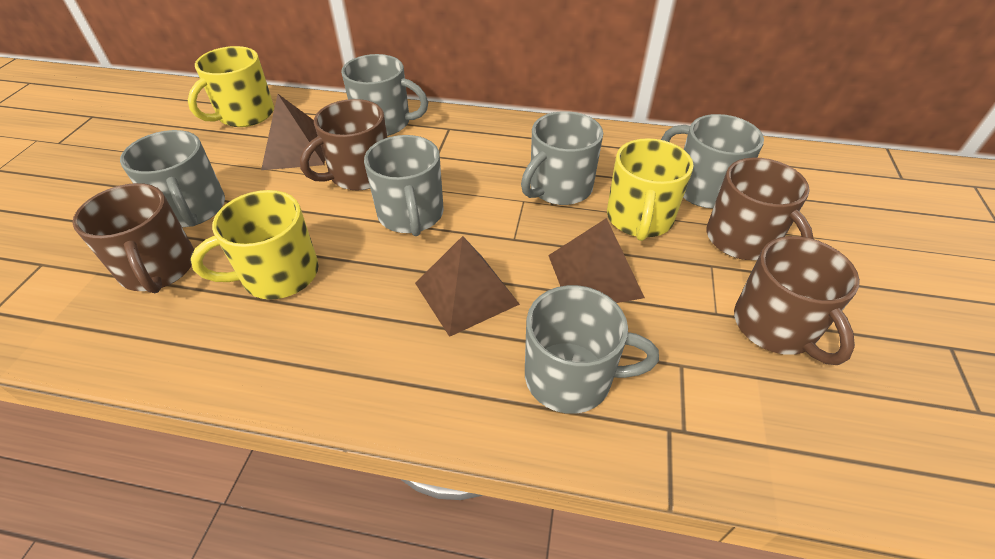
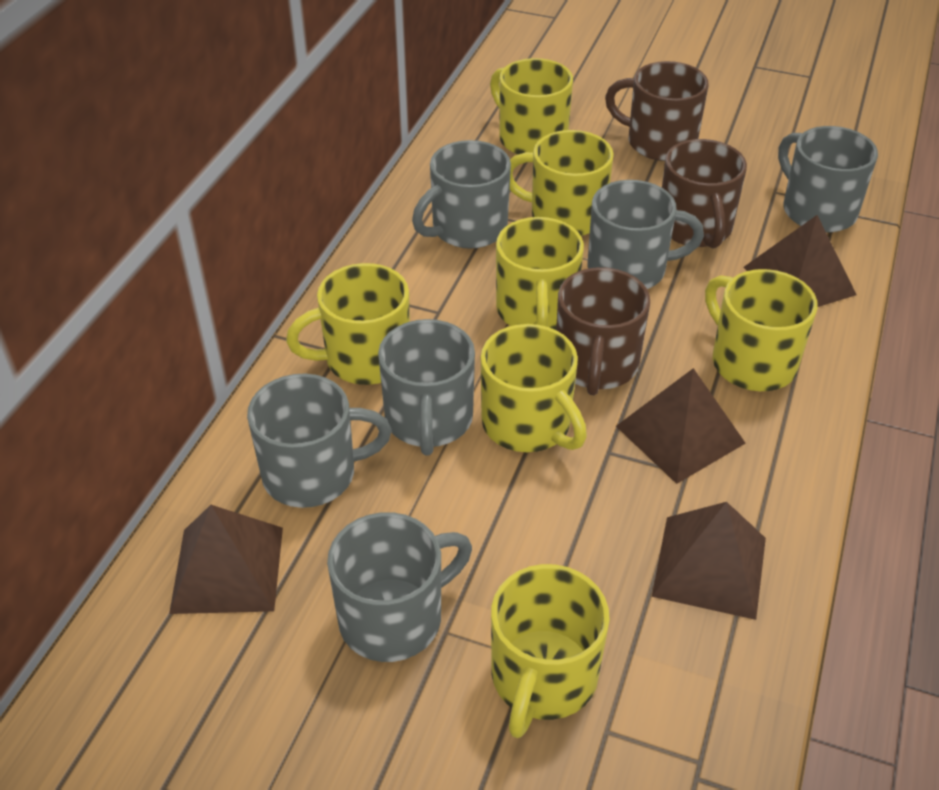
brown mug: [73,183,194,293] [300,99,388,191] [706,157,814,260] [734,236,860,365] = 4 -> [556,267,650,395] [605,61,709,161] [662,139,747,249] = 3
brown pyramid: [261,94,325,170] [415,236,520,337] [548,218,645,303] = 3 -> [169,505,283,614] [616,368,746,484] [652,502,766,620] [744,215,856,307] = 4
yellow mug: [188,46,274,127] [191,190,319,300] [607,138,693,241] = 3 -> [286,263,410,385] [481,324,587,452] [490,58,573,155] [491,564,610,738] [496,217,584,330] [510,130,614,236] [705,269,818,391] = 7

